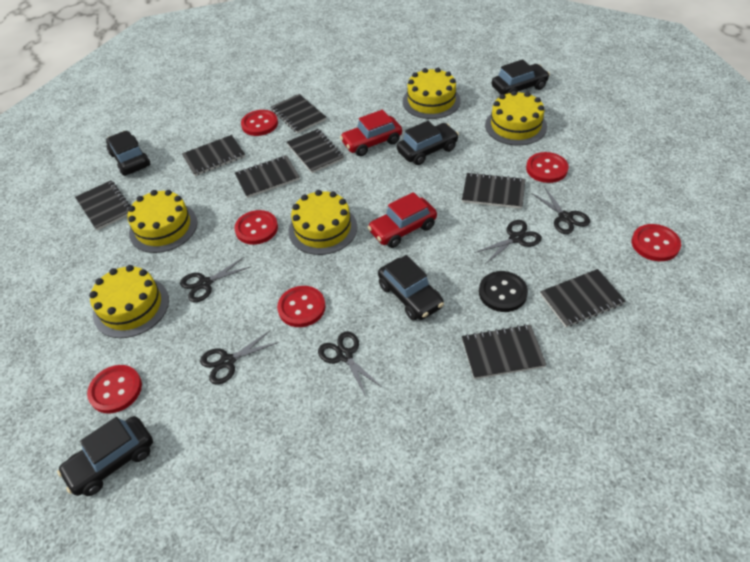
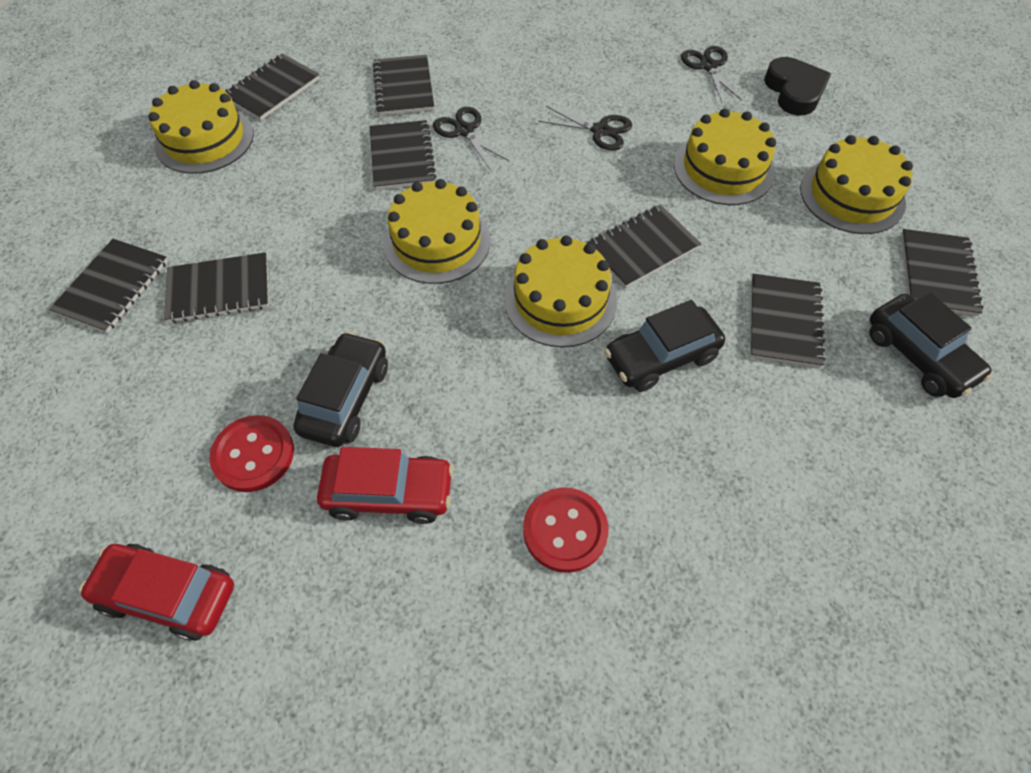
black button: [479,271,528,312] = 1 -> none = 0
black car: [57,416,153,496] [106,131,150,176] [378,255,444,321] [397,121,459,165] [492,59,550,95] = 5 -> [293,331,388,447] [604,300,725,392] [869,292,993,398] = 3
black heart: none = 0 -> [764,57,831,115] = 1
black scissors: [180,257,250,302] [200,330,279,385] [318,331,383,397] [474,220,542,263] [531,188,590,234] = 5 -> [433,107,509,169] [538,106,632,151] [681,46,742,102] = 3
red button: [87,365,142,414] [234,210,278,245] [241,110,278,136] [277,286,326,327] [526,152,568,183] [632,224,681,261] = 6 -> [209,415,294,492] [523,488,609,573] = 2

